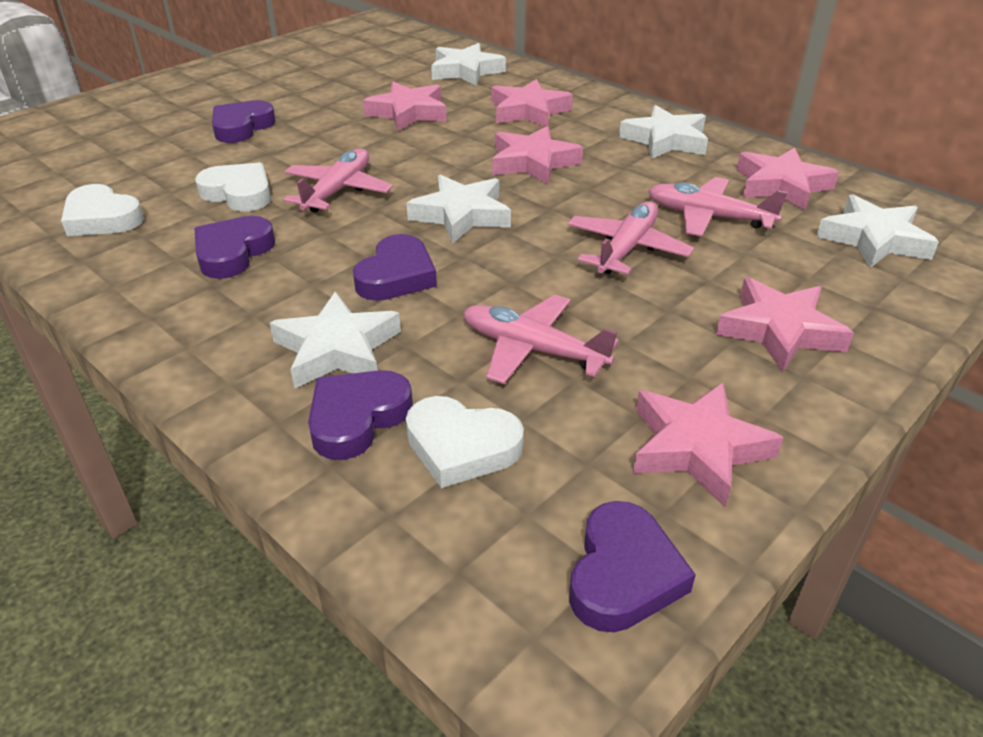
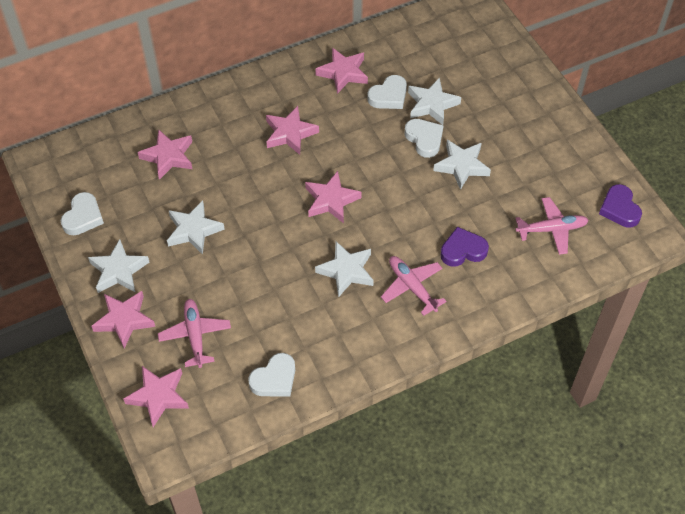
pink plane: [284,149,393,213] [463,295,619,384] [567,201,694,275] [648,177,788,237] = 4 -> [158,299,231,368] [381,256,447,316] [515,197,589,255] = 3
purple heart: [194,216,275,279] [212,100,276,143] [308,370,413,460] [353,234,437,301] [569,501,696,632] = 5 -> [441,227,489,267] [599,184,642,228] = 2
white heart: [61,184,144,236] [195,163,271,212] [406,396,524,488] = 3 -> [60,192,104,235] [248,353,295,397] [367,75,407,109] [404,119,444,158] = 4

